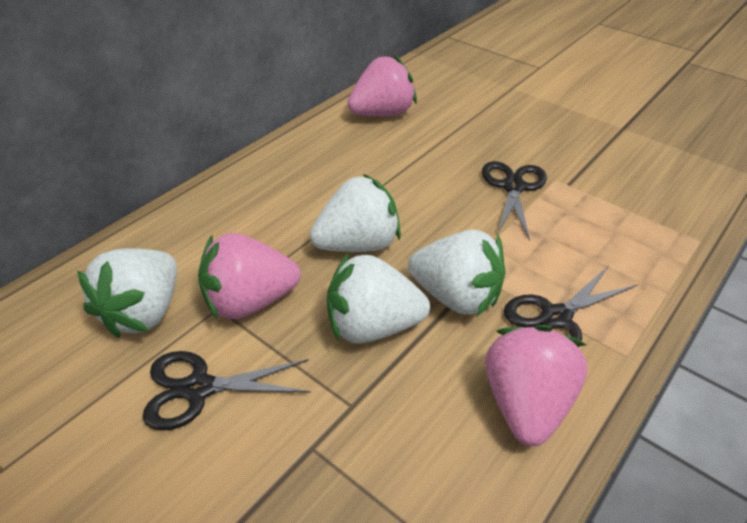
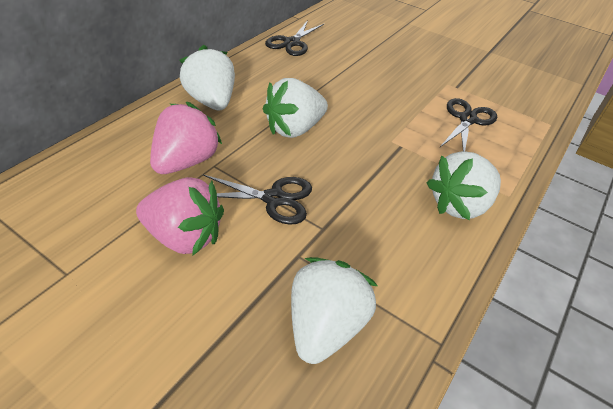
pink strawberry: [198,233,300,320] [347,55,417,116] [485,325,587,446] = 3 -> [136,177,224,256] [150,102,222,174] = 2

